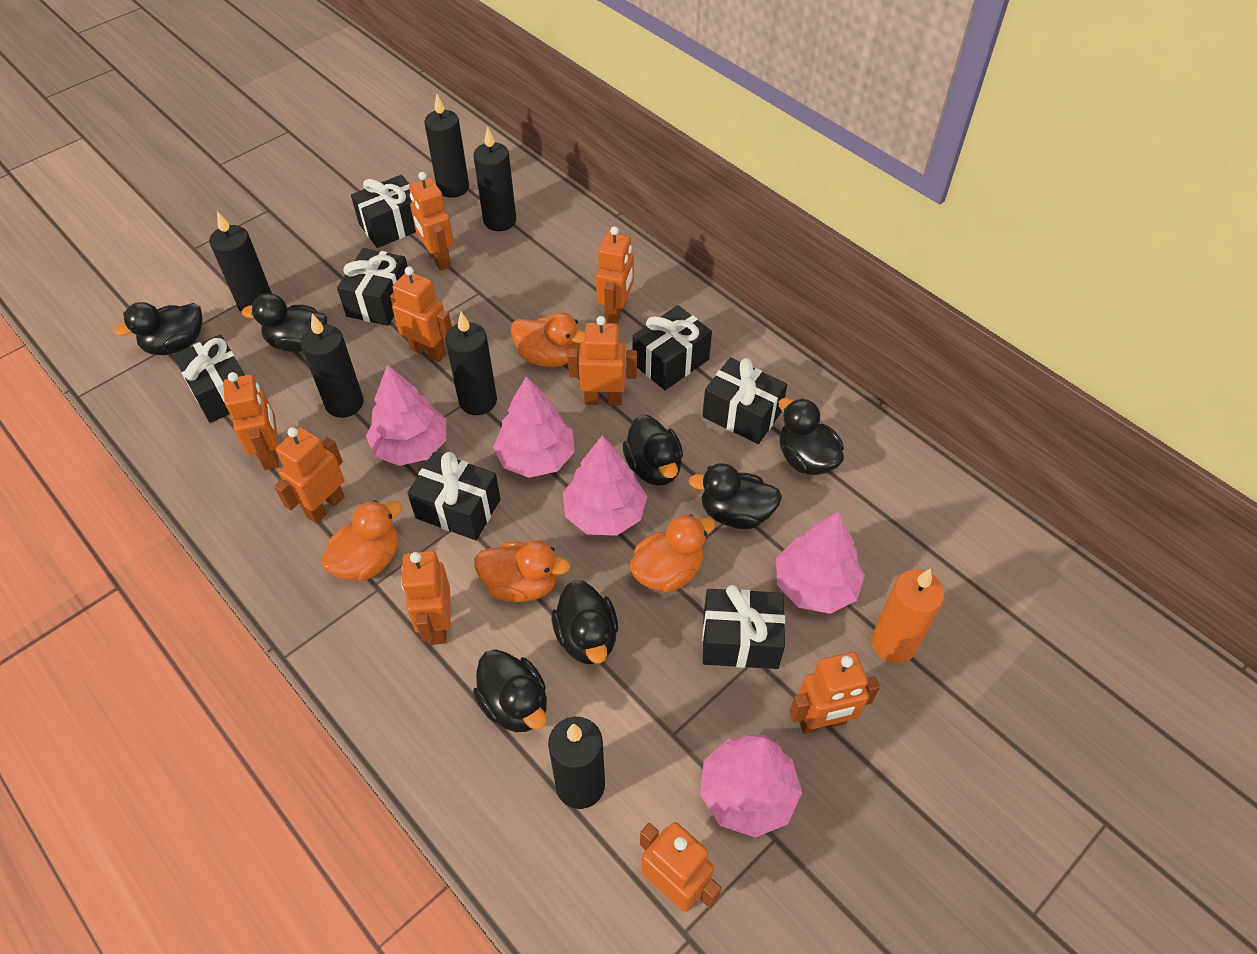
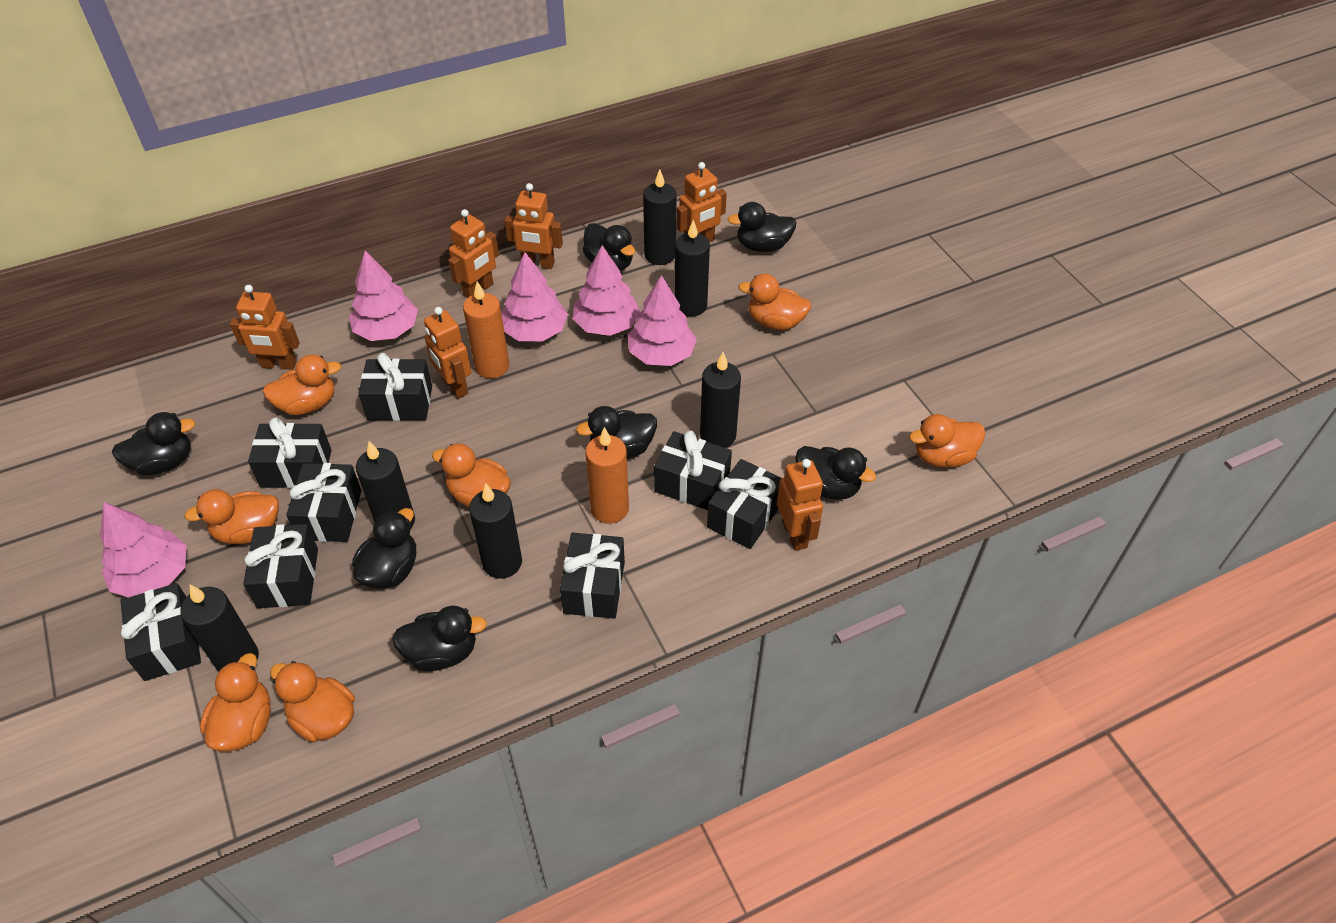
black gift: [173,334,245,423] [337,248,408,326] [351,175,416,248] [407,452,500,540] [632,305,712,390] [702,357,787,444] [702,585,785,669] = 7 -> [121,583,201,681] [243,524,318,608] [248,417,332,488] [286,463,361,542] [358,353,432,421] [560,533,625,619] [654,430,732,510] [707,459,782,549] = 8
orange candle: [872,568,945,663] = 1 -> [463,282,509,379] [585,427,629,524] = 2
orange duck: [321,500,402,581] [474,540,570,602] [511,312,585,367] [630,514,715,593] = 4 -> [184,489,279,544] [200,653,271,752] [263,355,341,415] [270,661,355,742] [432,444,511,507] [739,274,811,330] [909,414,985,468] = 7
orange robot: [223,372,279,470] [274,427,345,524] [390,266,452,362] [401,551,451,645] [409,172,454,271] [568,316,637,406] [596,226,634,324] [640,822,722,912] [789,652,880,734] = 9 -> [230,285,300,370] [424,307,471,399] [448,209,499,298] [505,183,563,269] [677,162,727,242] [777,459,823,551] = 6

